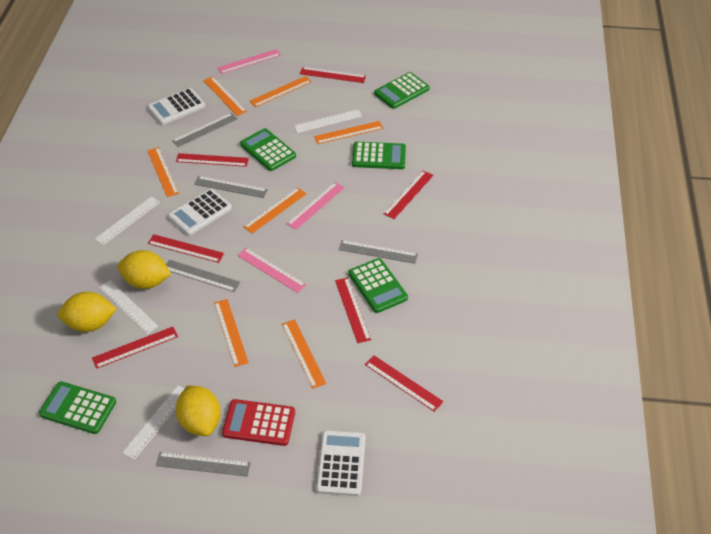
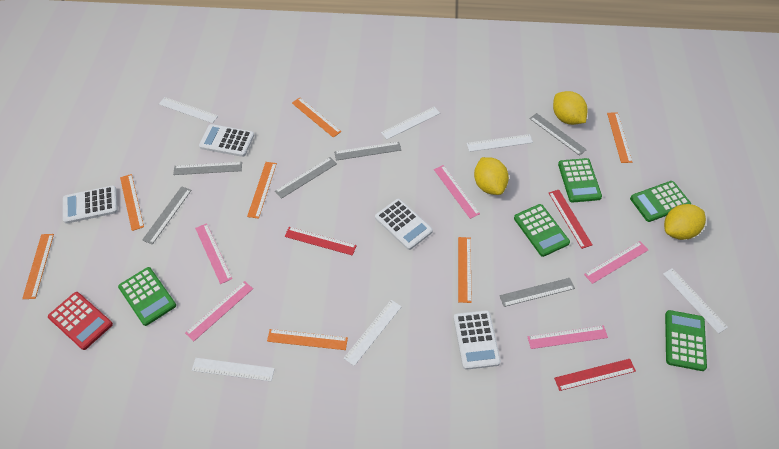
grey ruler: [156,452,251,477] [166,260,240,292] [172,113,237,147] [194,176,268,198] [339,240,418,264] = 5 -> [142,186,192,244] [173,162,242,175] [275,157,337,199] [334,142,401,161] [499,278,575,307] [529,113,587,156] = 6
pink ruler: [217,49,281,74] [237,248,306,293] [287,182,345,230] = 3 -> [185,281,253,342] [195,223,232,284] [434,165,480,219] [527,325,608,349] [584,241,648,284] = 5
red ruler: [92,327,178,369] [148,234,224,263] [176,153,249,167] [300,67,366,83] [335,277,371,343] [365,355,443,412] [384,171,433,219] = 7 -> [284,227,357,256] [549,190,592,249] [554,359,636,391] = 3
white calculator: [148,88,205,125] [168,189,232,236] [316,430,366,496] = 3 -> [63,186,118,224] [199,124,254,157] [375,199,433,250] [453,310,501,370] = 4
white ruler: [95,196,160,245] [99,280,158,334] [122,386,184,460] [294,109,362,133] = 4 -> [159,97,218,123] [192,358,275,381] [344,300,402,366] [381,107,440,139] [467,134,533,152] [663,268,728,334] = 6

